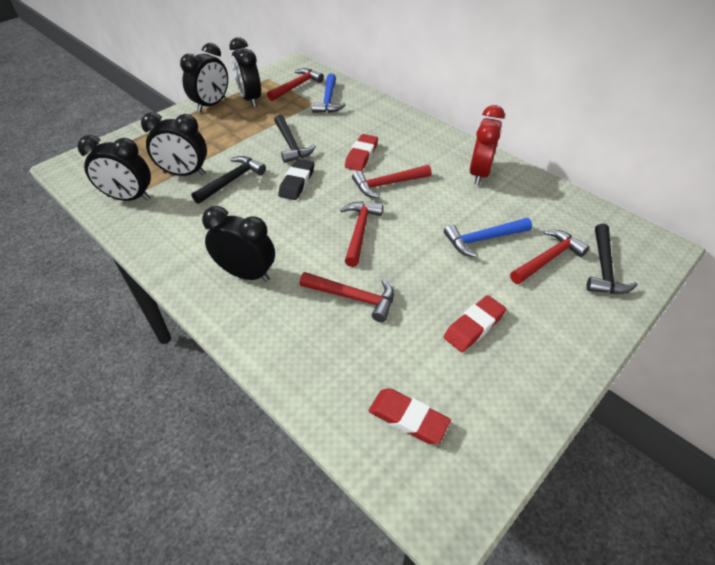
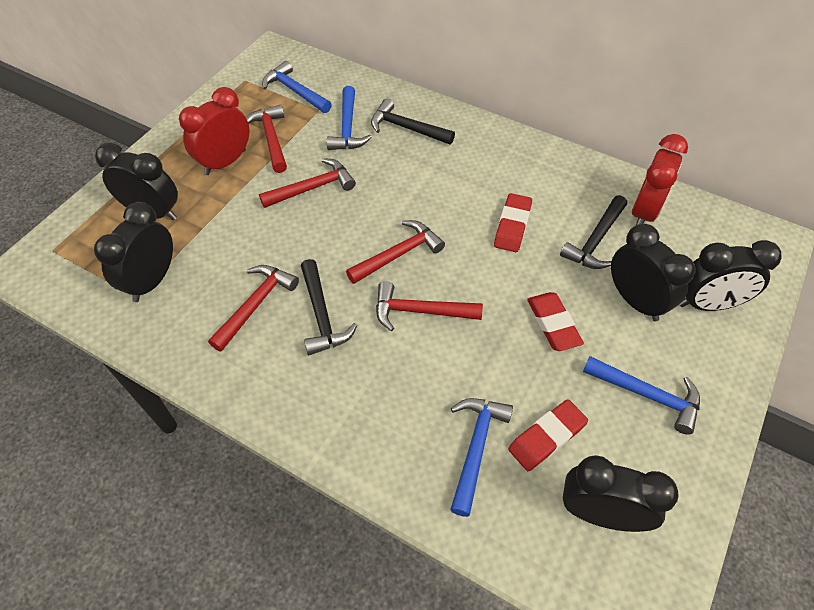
black eraser: [278,159,315,200] = 1 -> none = 0
blue hammer: [312,73,346,113] [444,218,532,257] = 2 -> [262,61,332,113] [327,86,372,150] [450,398,513,517] [583,356,700,435] = 4
red clock: [470,105,505,185] = 1 -> [179,87,249,175] [632,134,688,225] = 2

